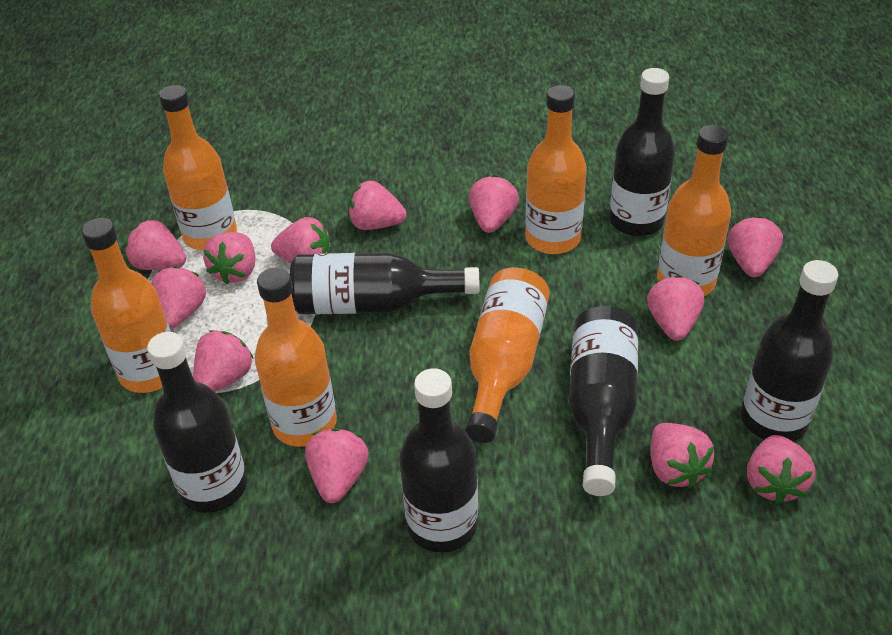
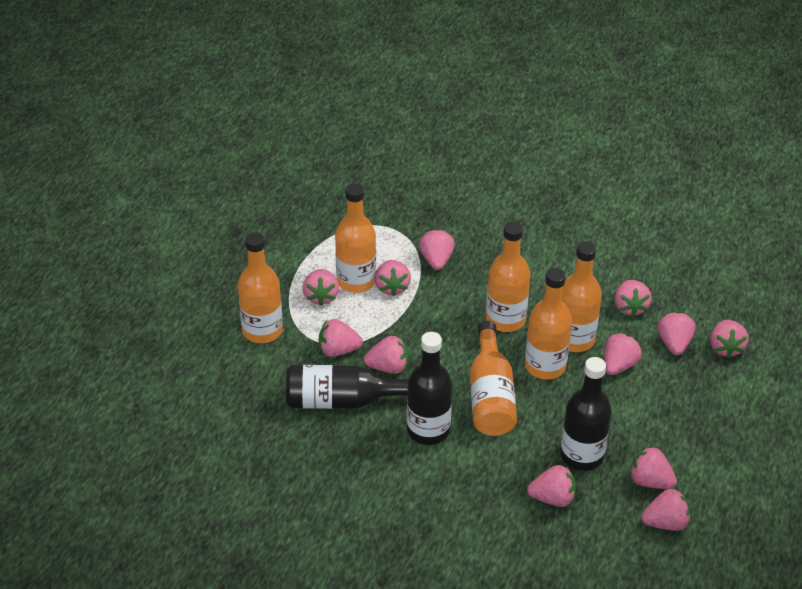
black bottle: [147,332,247,513] [290,253,479,314] [399,368,478,553] [569,306,638,496] [609,68,675,236] [741,260,838,441] = 6 -> [286,365,409,409] [407,332,452,445] [560,357,612,471] = 3

